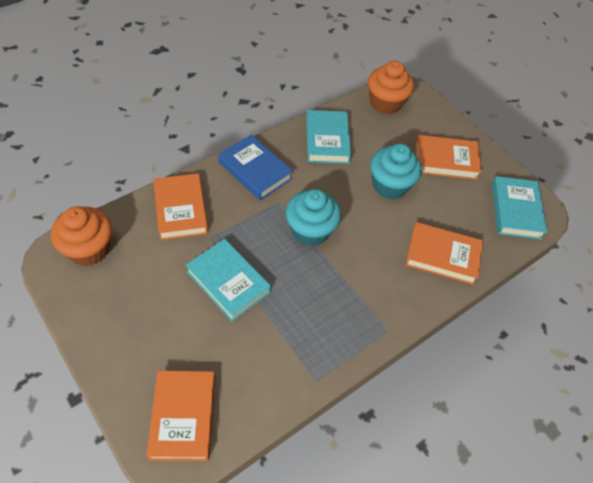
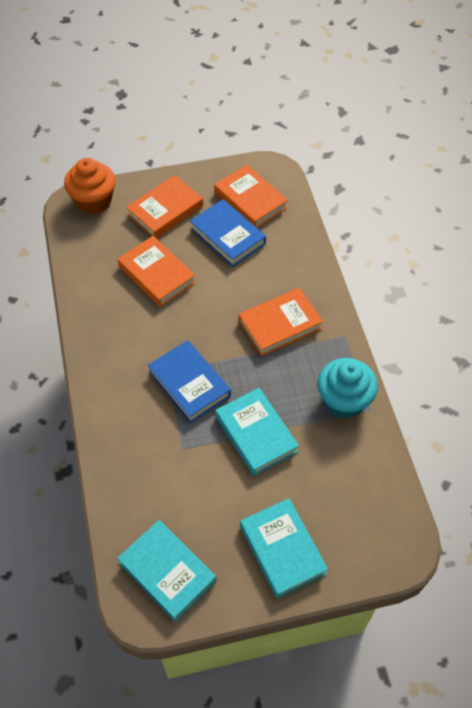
blue book: [218,135,293,200] = 1 -> [148,340,231,423] [190,199,266,267] = 2
orange cupcake: [51,206,112,266] [368,61,414,114] = 2 -> [64,158,115,214] = 1
turquoise cupcake: [286,189,341,246] [370,143,422,199] = 2 -> [317,358,378,419] = 1

